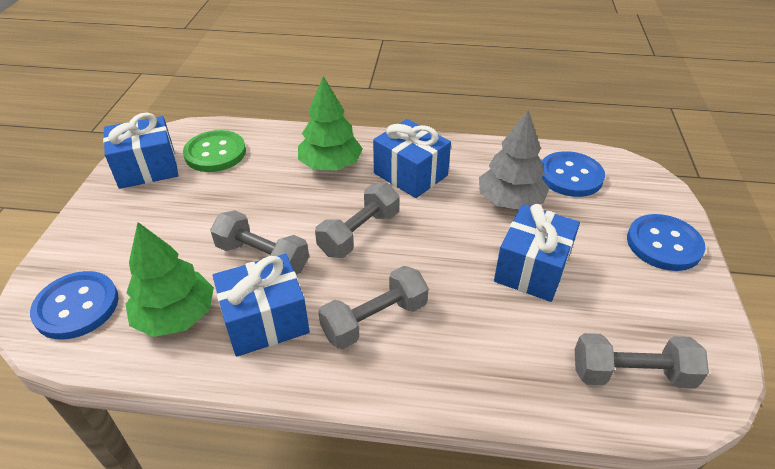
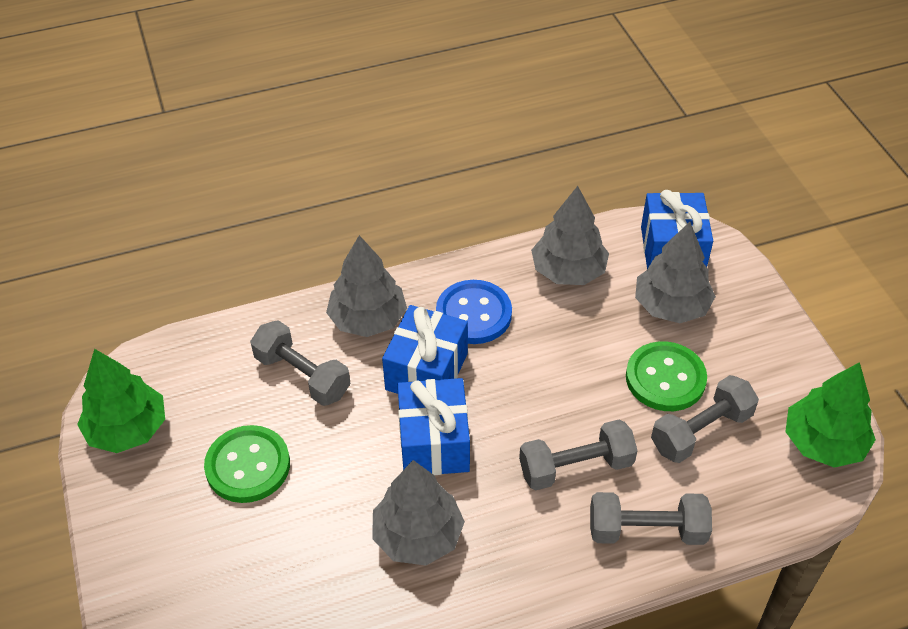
blue button: [30,271,119,340] [542,151,605,197] [627,214,705,271] = 3 -> [436,280,512,344] = 1
blue gift: [103,113,179,189] [213,254,310,357] [373,119,451,198] [494,204,580,302] = 4 -> [382,305,468,394] [398,378,470,475] [641,190,713,269] = 3
green button: [183,130,246,172] = 1 -> [204,425,290,503] [626,341,707,411] = 2
grey tree: [479,110,550,210] = 1 -> [326,235,407,337] [372,460,465,565] [531,186,609,285] [635,222,716,323] = 4

